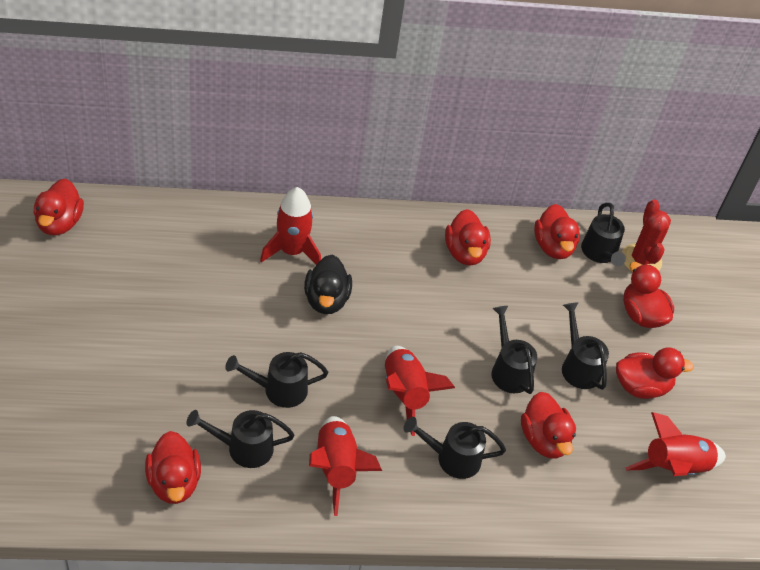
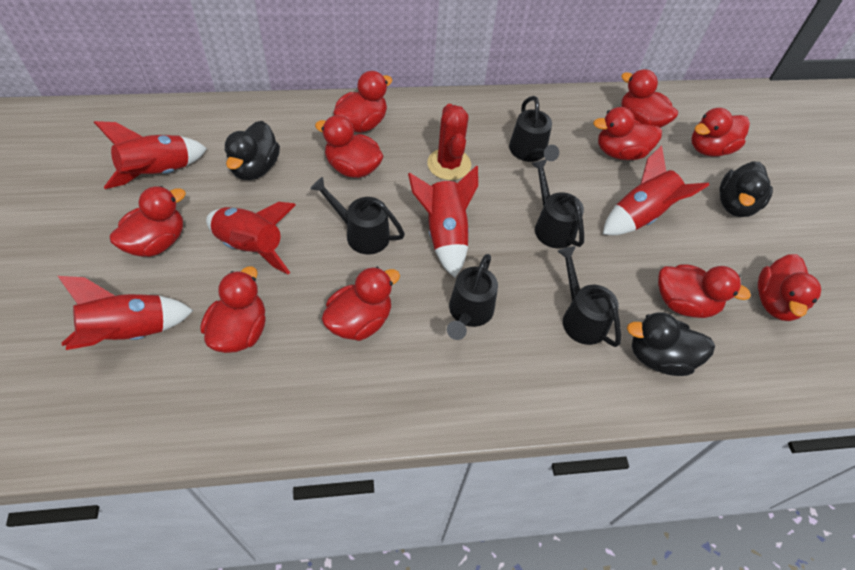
black duck: [304,255,352,314] = 1 -> [225,121,280,180] [627,312,715,376] [720,161,773,217] = 3
black watering can: [186,410,295,468] [225,352,328,408] [403,417,506,479] [491,306,537,394] [562,302,609,390] [581,203,626,267] = 6 -> [310,177,405,254] [447,254,498,340] [509,96,559,162] [531,159,584,249] [557,246,621,347] = 5
red duck: [33,178,84,235] [145,431,201,504] [445,209,491,265] [521,392,576,459] [534,204,580,259] [616,347,694,399] [623,262,674,328] = 7 -> [110,186,186,257] [201,266,266,353] [315,115,384,178] [322,267,400,341] [333,71,392,133] [593,107,662,160] [621,69,678,128] [658,264,751,318] [691,108,750,157] [758,254,821,321] = 10
red rocket: [260,187,321,265] [309,416,382,516] [385,346,455,436] [625,412,726,476] = 4 -> [58,276,193,350] [94,121,207,189] [206,202,296,274] [408,166,478,278] [603,145,709,235] = 5

